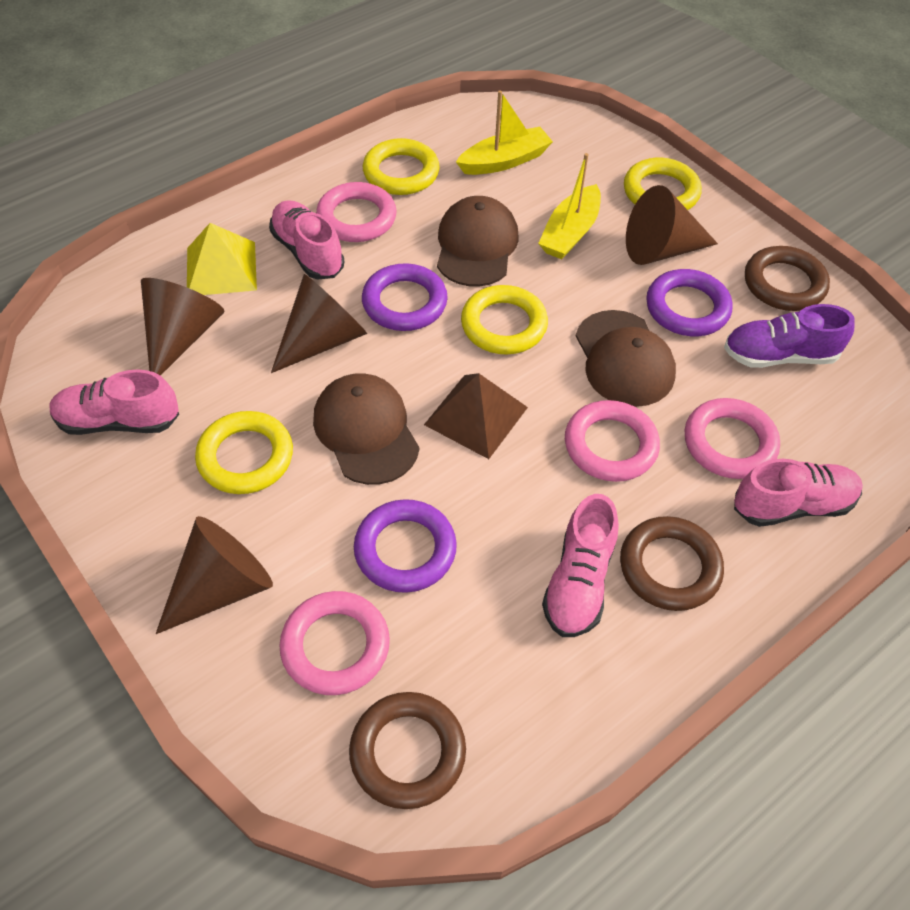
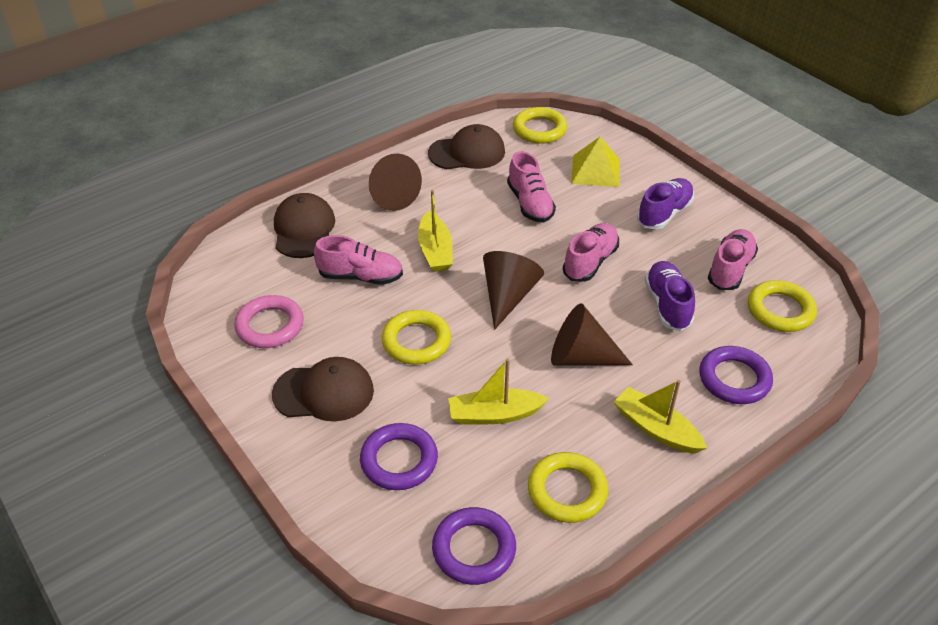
brown cone: [141,278,224,376] [156,516,273,634] [271,274,367,373] [626,185,718,265] = 4 -> [369,153,422,211] [483,251,544,330] [551,304,633,366] = 3
brown pyramid: [424,373,528,459] = 1 -> none = 0
brown ring: [349,692,466,809] [620,516,724,611] [745,246,830,311] = 3 -> none = 0
pink ring: [279,591,390,695] [316,182,397,242] [565,400,660,482] [685,398,780,479] = 4 -> [234,295,304,348] = 1
purple shoe: [724,304,855,368] = 1 -> [637,178,694,230] [645,261,695,331] = 2
yellow boat: [456,90,553,175] [538,153,601,259] = 2 -> [418,190,453,272] [448,358,549,425] [613,380,707,454] = 3

